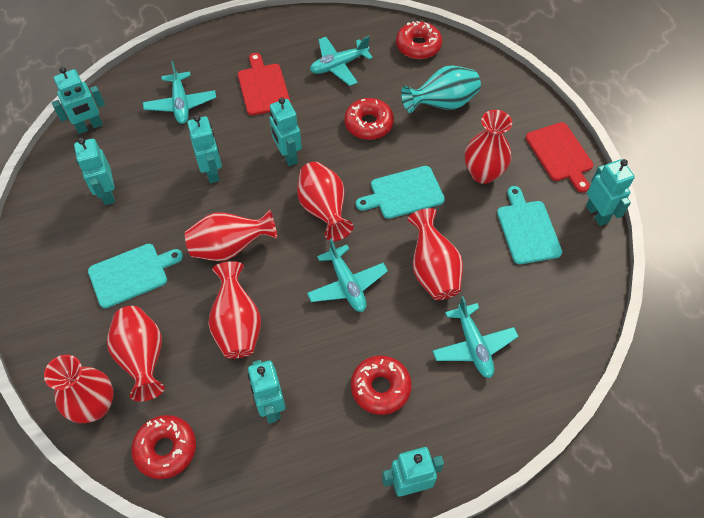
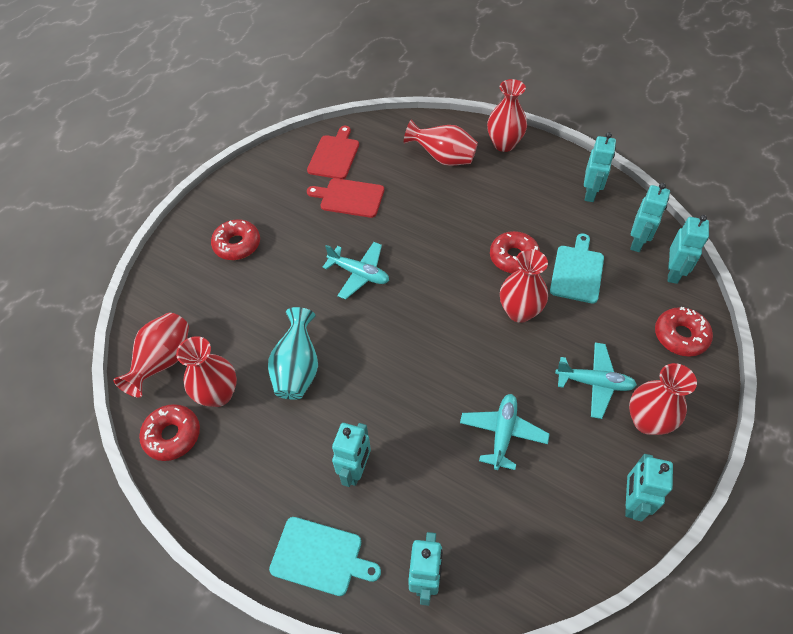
red vase: [44,355,114,423] [107,306,165,401] [185,209,277,261] [208,261,261,358] [297,162,353,241] [407,208,463,300] [465,110,512,184] = 7 -> [113,313,189,397] [176,336,237,407] [404,119,478,166] [487,79,527,152] [500,249,548,323] [629,363,697,435] = 6
turquoise cutting board: [88,244,183,308] [356,166,445,219] [497,186,562,264] = 3 -> [269,517,381,596] [550,233,604,304] = 2
turquoise plane: [143,61,216,124] [307,238,388,312] [310,36,373,86] [432,296,519,378] = 4 -> [323,242,389,300] [460,394,550,470] [555,342,637,419] = 3
turquoise robot: [52,67,105,134] [74,138,115,205] [187,115,222,183] [248,360,286,424] [269,97,302,166] [382,447,444,496] [586,159,635,226] = 7 -> [332,423,371,487] [408,532,443,606] [584,132,616,202] [625,454,673,522] [630,183,670,252] [668,215,709,284] = 6

